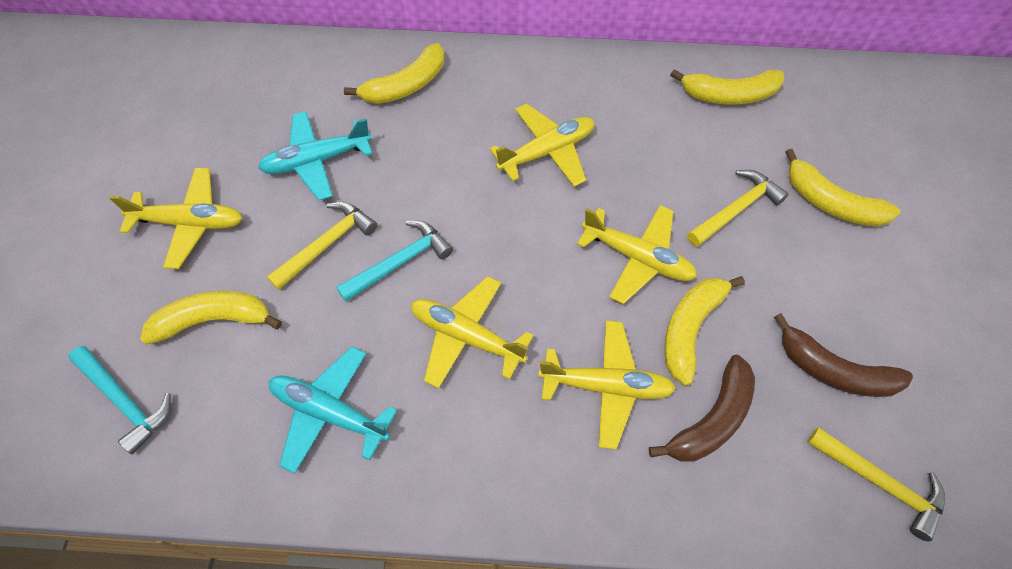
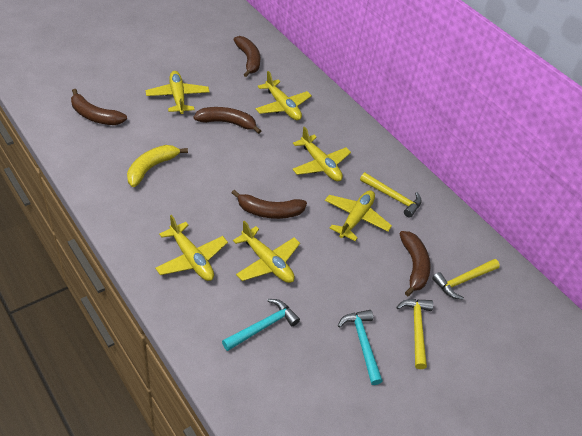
brown banana: [649,355,755,462] [774,313,913,397] = 2 -> [71,89,127,125] [194,107,261,134] [232,190,307,219] [233,36,261,77] [399,231,430,296] = 5
turquoise plane: [258,111,372,200] [269,347,397,474] = 2 -> none = 0
yellow banana: [140,291,282,345] [344,43,444,104] [664,276,745,386] [670,69,784,105] [785,149,900,227] = 5 -> [127,145,188,187] = 1
yellow plane: [110,168,242,269] [411,276,534,389] [490,103,594,187] [538,320,676,450] [577,205,697,304] = 5 -> [145,71,210,114] [155,215,228,281] [233,221,300,283] [256,71,312,120] [292,127,351,181] [325,190,392,241] = 6

